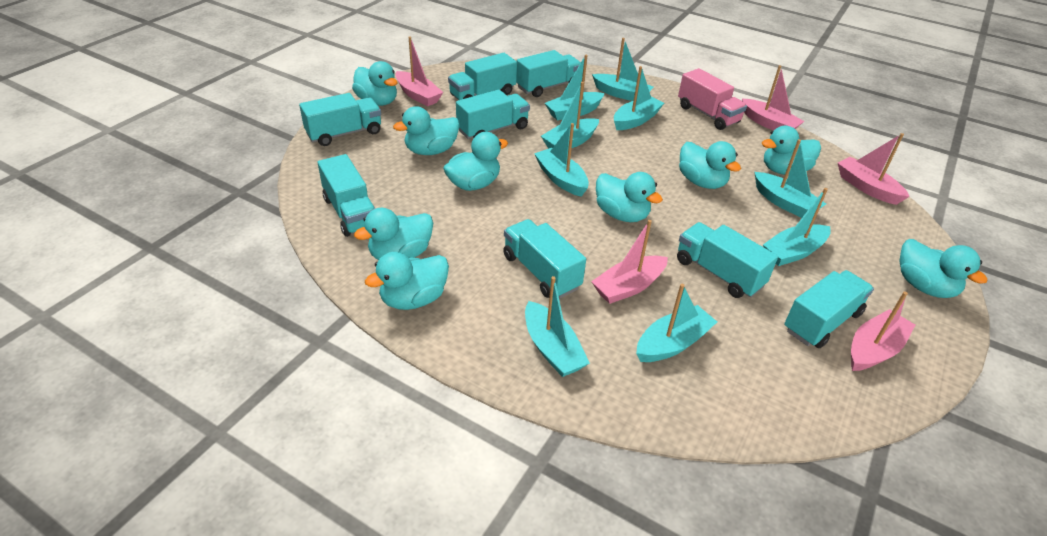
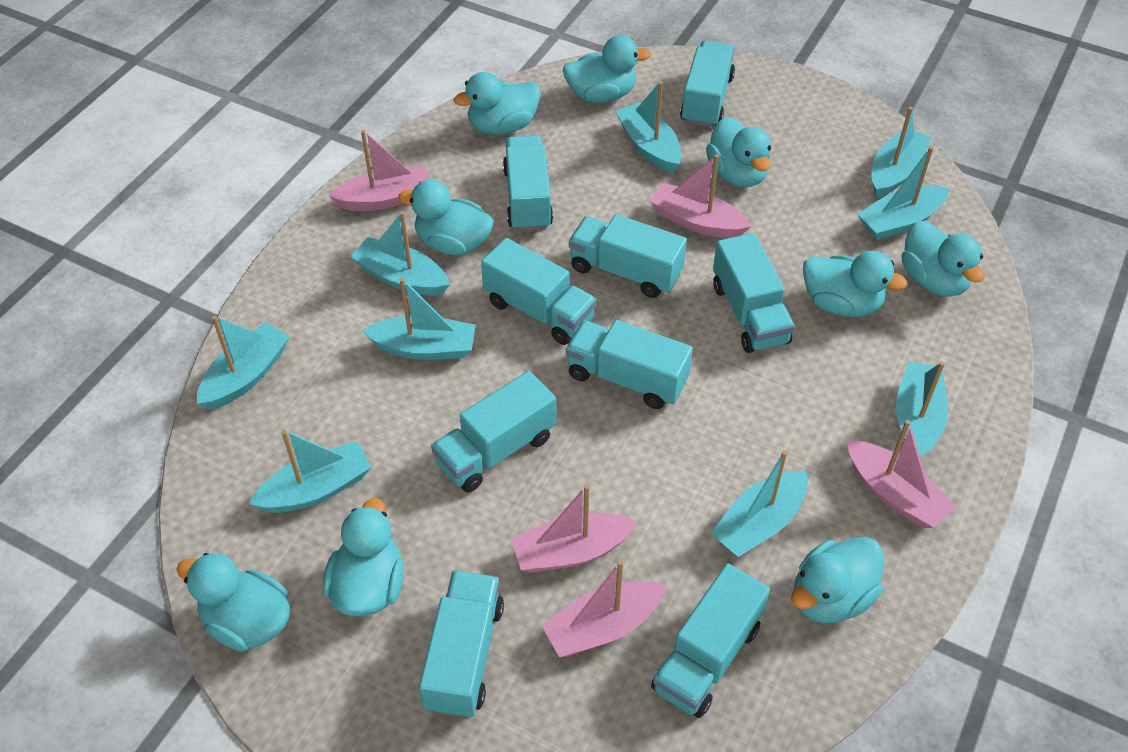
pink truck: [678,68,747,130] = 1 -> none = 0
turquoise truck: [299,93,381,146] [318,154,375,237] [448,53,517,100] [456,89,530,139] [503,219,586,298] [516,50,581,97] [677,222,778,298] [784,270,874,348] = 8 -> [419,571,504,718] [431,371,557,493] [481,238,597,345] [503,135,553,231] [566,320,693,409] [569,214,687,298] [651,564,770,718] [680,40,735,127] [713,233,795,353] = 9

